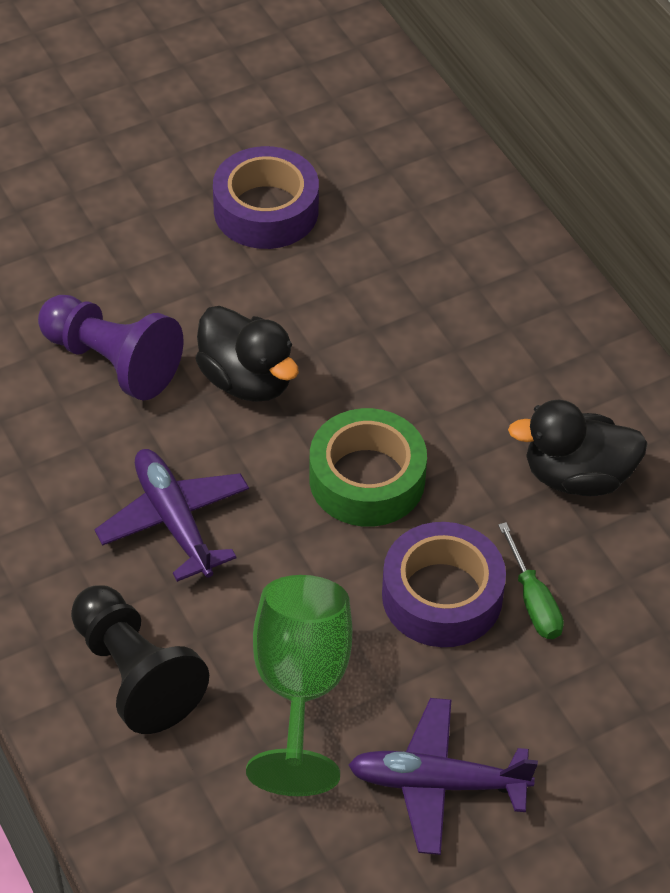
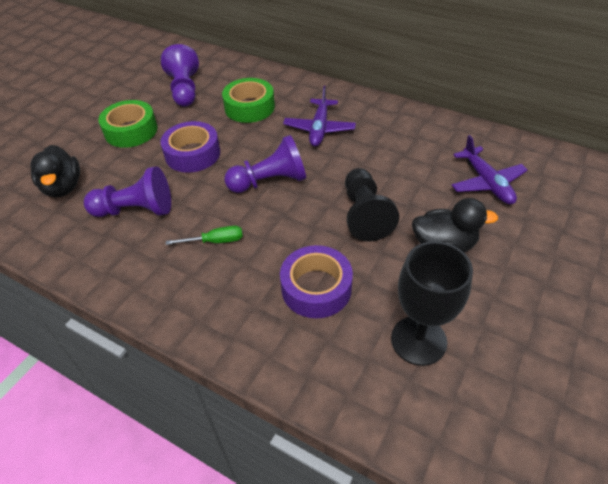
black goblet: none = 0 -> [391,241,473,366] = 1
green goblet: [246,575,353,796] = 1 -> none = 0
green tape: [309,408,427,527] = 1 -> [98,100,158,148] [222,78,275,123] = 2
purple pawn: [38,295,184,400] = 1 -> [84,166,171,217] [161,44,199,107] [224,135,306,193] = 3

